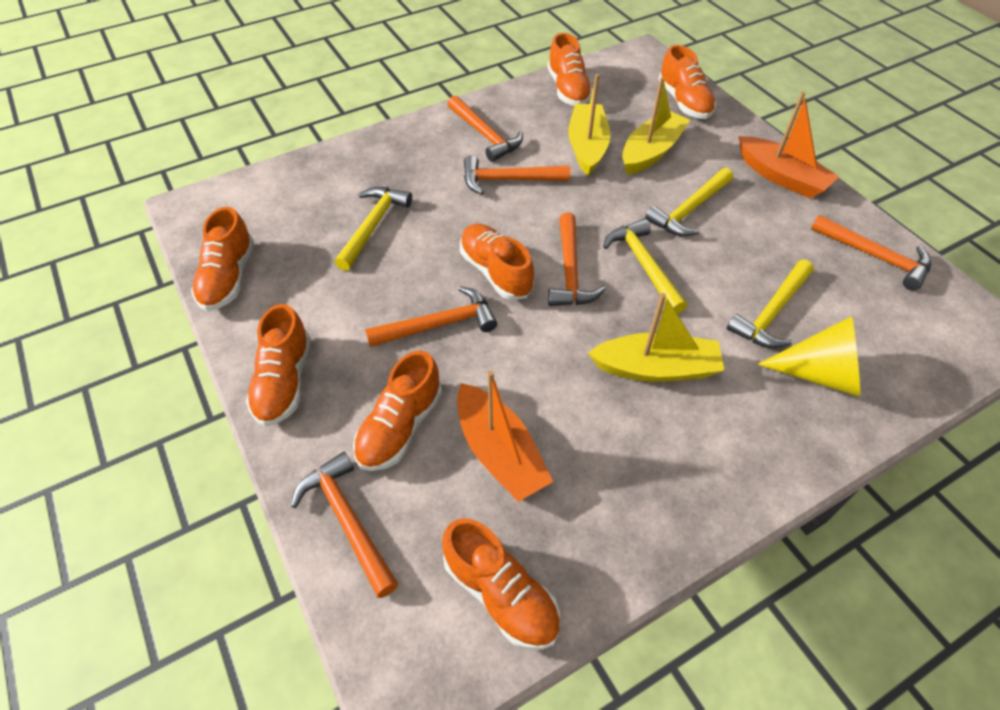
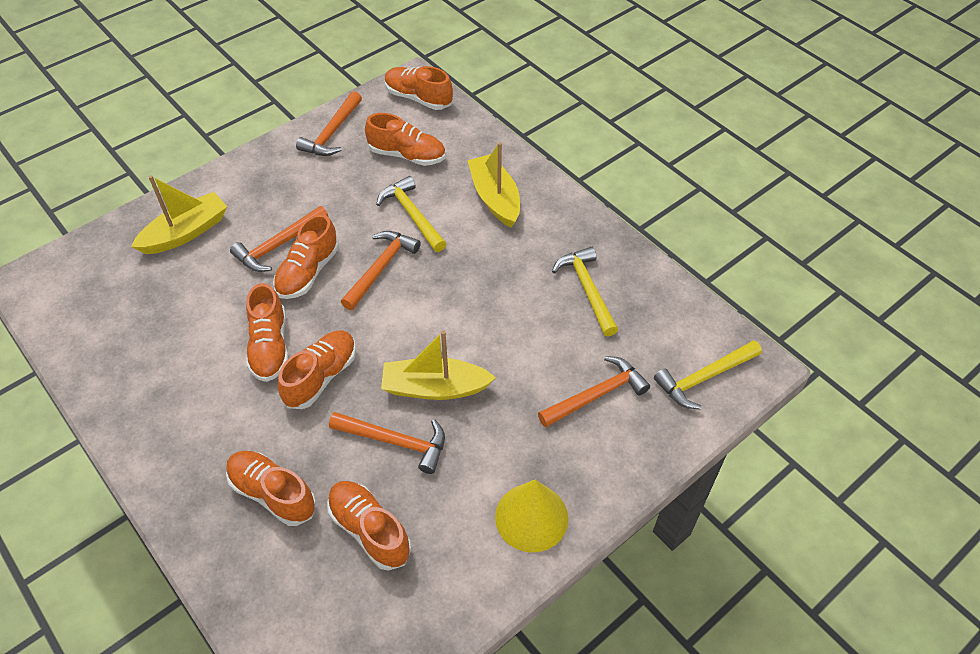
orange boat: [457,371,553,502] [738,92,839,198] = 2 -> none = 0
orange hammer: [291,452,398,598] [365,286,497,347] [447,96,523,162] [464,155,570,195] [548,213,606,306] [811,215,931,291] = 6 -> [230,206,328,272] [296,91,362,156] [329,412,445,474] [341,231,421,310] [538,356,650,427] = 5
yellow hammer: [334,187,412,271] [603,219,688,314] [645,168,733,236] [727,260,814,348] = 4 -> [376,176,446,252] [552,247,618,337] [654,340,762,409] = 3

